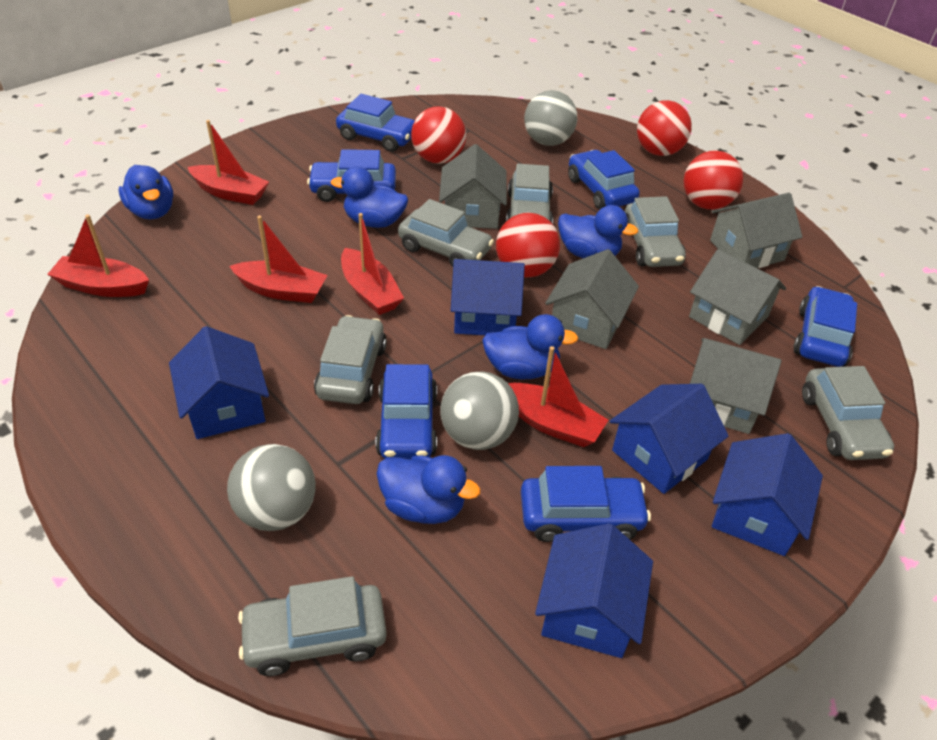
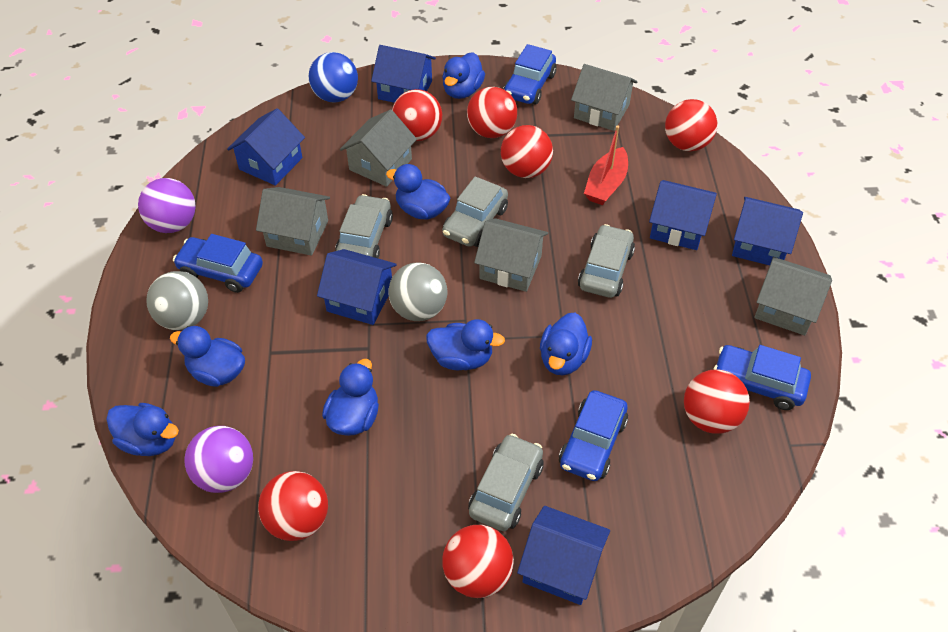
blue ball: none = 0 -> [309,52,358,102] = 1
blue car: [307,149,396,202] [336,94,415,152] [375,364,437,459] [521,466,651,542] [568,150,640,210] [793,286,857,367] = 6 -> [173,234,263,293] [504,44,557,105] [559,390,628,481] [713,345,811,410] = 4
blue duck: [119,165,173,219] [331,166,408,228] [377,455,481,524] [482,314,578,379] [558,205,638,258] = 5 -> [106,403,179,456] [170,326,245,387] [322,359,379,436] [386,164,450,220] [426,319,505,370] [442,52,485,99] [540,313,592,375] = 7
blue house: [169,326,269,439] [451,259,525,335] [535,523,653,658] [610,384,728,494] [712,433,823,556] = 5 -> [227,108,305,186] [317,249,397,325] [371,45,436,103] [517,506,610,605] [649,180,717,250] [732,197,803,265] = 6
grey ball: [227,444,316,531] [440,371,519,450] [524,90,577,146] = 3 -> [146,271,208,330] [388,263,447,321] = 2
grey car: [238,576,387,676] [314,315,387,404] [398,199,494,267] [506,164,553,224] [625,196,686,267] [802,366,894,460] = 6 -> [335,194,393,258] [442,176,508,247] [468,434,543,531] [578,224,635,298] = 4
purple ball: none = 0 -> [138,178,196,233] [184,426,253,493] = 2
red ball: [411,106,466,164] [496,213,560,278] [637,100,692,156] [683,150,743,210] = 4 -> [258,471,328,541] [392,89,442,141] [442,525,514,598] [467,87,517,138] [501,125,553,178] [665,99,717,151] [684,369,750,434] = 7
red boat: [47,214,149,297] [188,120,269,205] [230,216,328,303] [341,213,404,315] [508,346,608,447] = 5 -> [584,125,628,205] = 1

